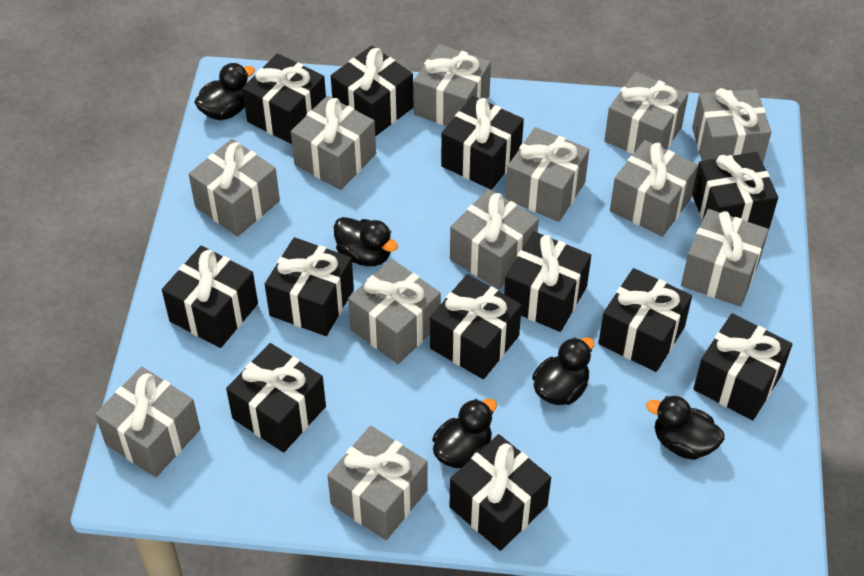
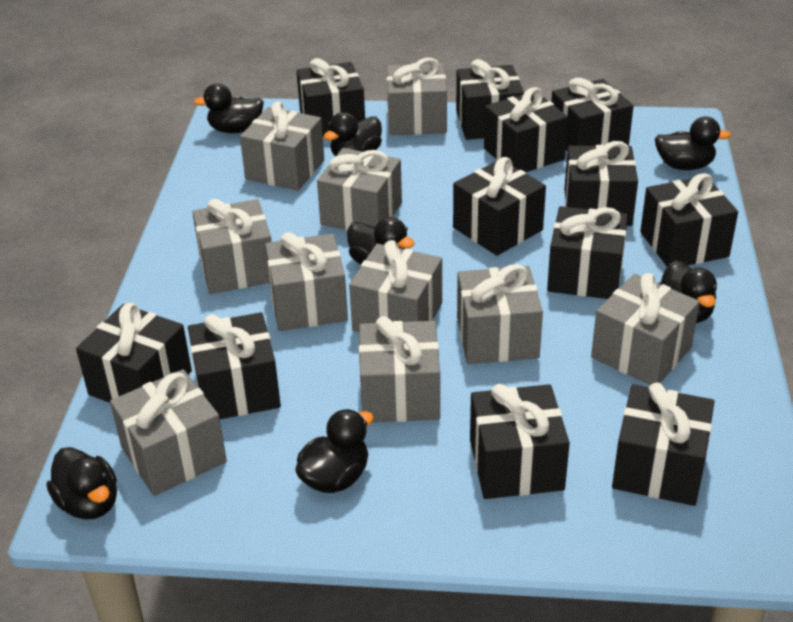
black duck: [194,63,255,120] [334,217,398,266] [432,399,497,468] [532,337,594,405] [646,396,724,460] = 5 -> [47,447,117,519] [194,83,264,134] [296,409,374,493] [324,112,382,156] [347,217,415,264] [655,117,731,170] [659,260,717,323] = 7
grey gift: [95,367,200,477] [189,139,280,236] [291,96,376,190] [327,426,428,540] [348,259,441,364] [413,44,491,126] [450,189,539,290] [505,127,589,222] [604,72,688,154] [610,140,698,237] [681,209,769,307] [692,88,771,163] = 12 -> [110,369,227,496] [192,199,272,294] [240,102,324,191] [265,232,348,331] [317,148,402,231] [349,240,442,332] [359,316,440,422] [387,58,447,135] [457,264,543,364] [591,273,700,385] = 10

